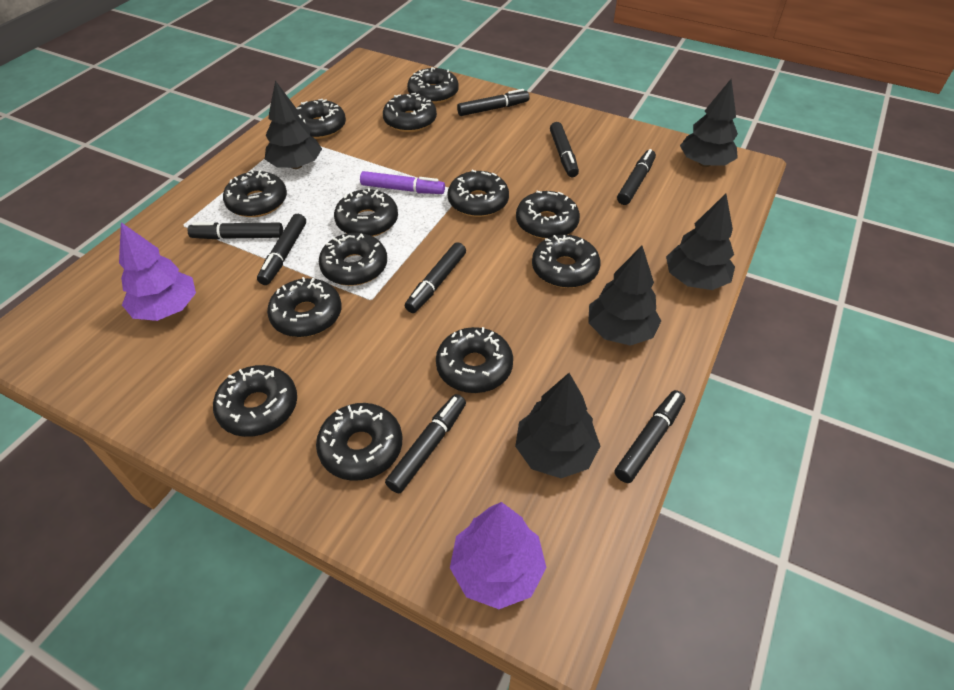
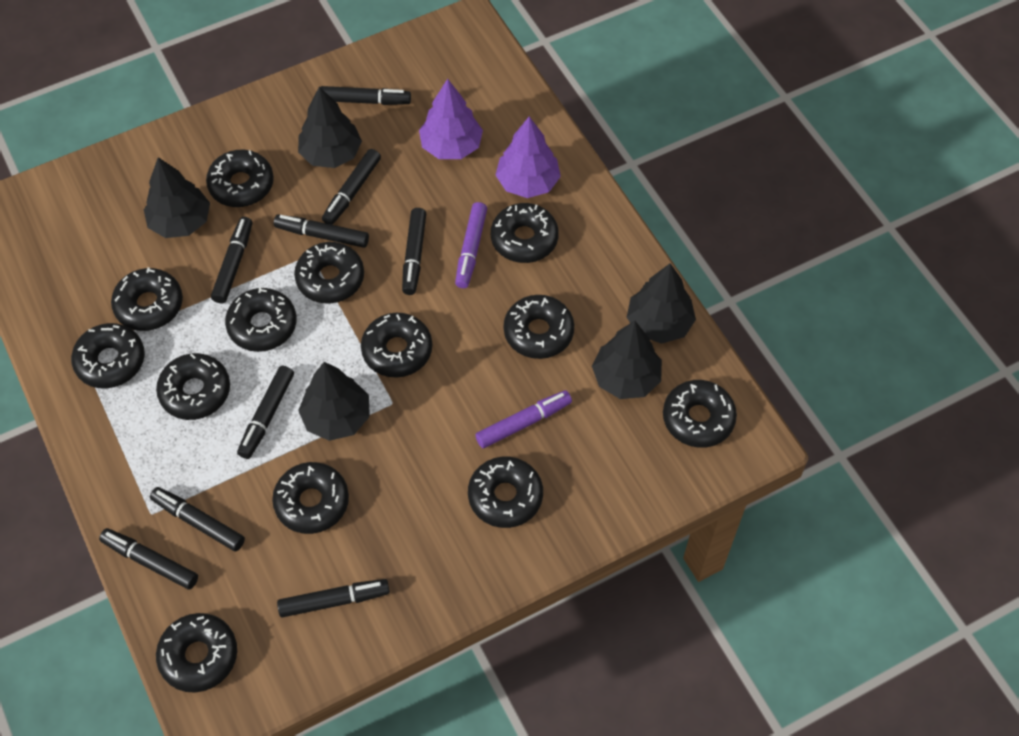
black marker: [188,222,283,240] [257,214,306,285] [385,394,466,493] [405,242,466,313] [457,89,529,116] [550,122,579,177] [614,390,685,483] [617,149,656,205] = 8 -> [99,528,198,590] [150,487,245,552] [211,217,253,303] [237,366,294,459] [274,215,369,248] [277,579,390,618] [320,86,411,105] [322,149,381,225] [402,208,426,295] = 9
purple marker: [360,171,445,194] = 1 -> [455,202,487,288] [475,391,572,448] = 2

